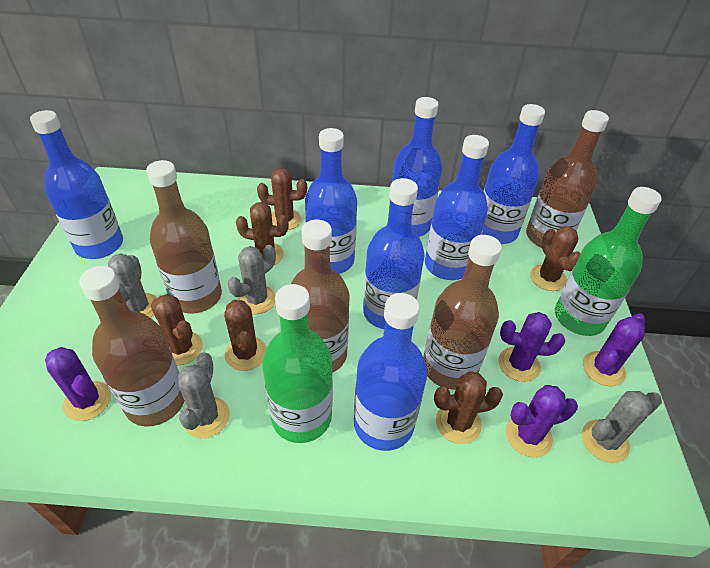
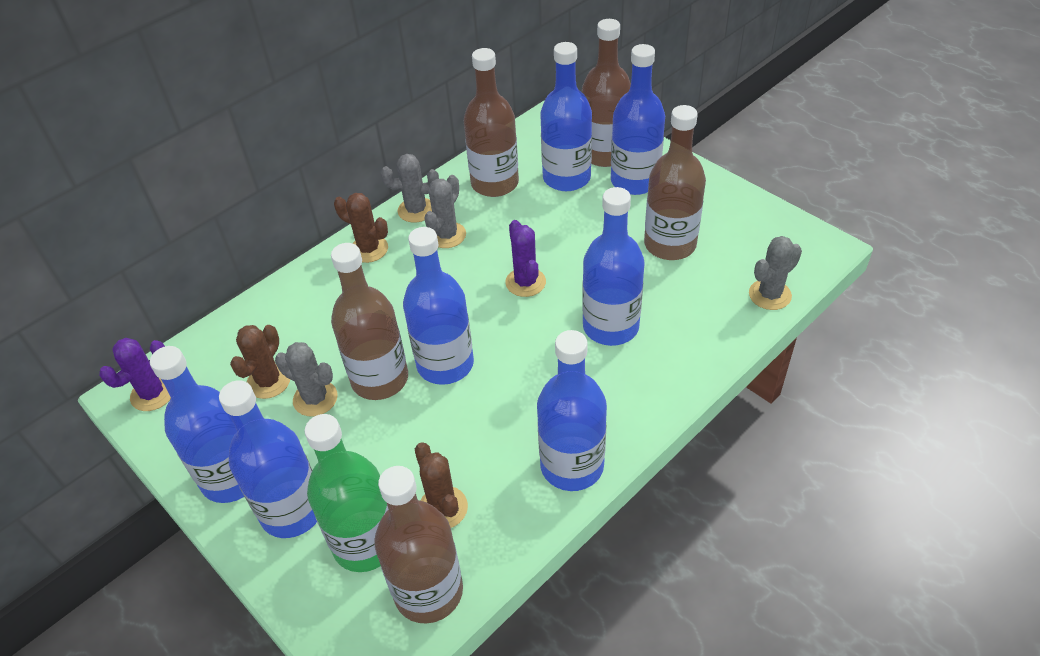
brown cactus: [151,294,203,365] [224,299,267,371] [236,202,289,265] [257,168,307,230] [434,371,503,444] [530,226,581,291] = 6 -> [230,325,290,399] [334,193,388,263] [415,442,468,528] = 3
green bottle: [262,284,333,443] [555,187,662,336] = 2 -> [304,414,389,572] = 1
purple cactus: [45,347,111,421] [498,312,565,382] [506,385,578,458] [583,313,645,386] = 4 -> [99,338,171,411] [505,220,546,297] = 2

